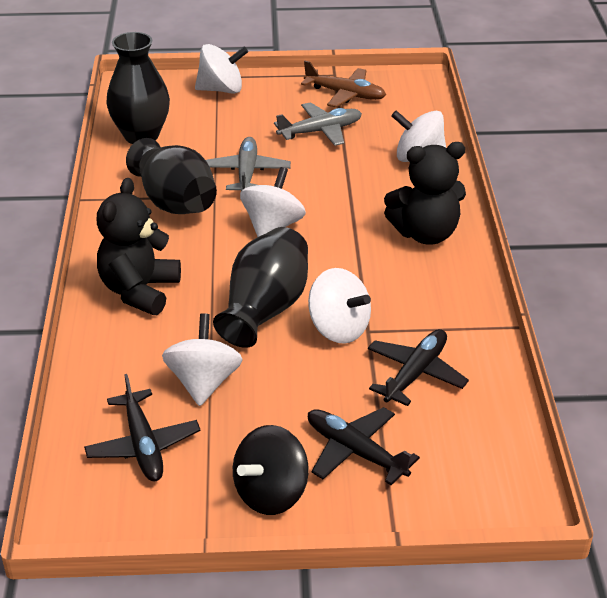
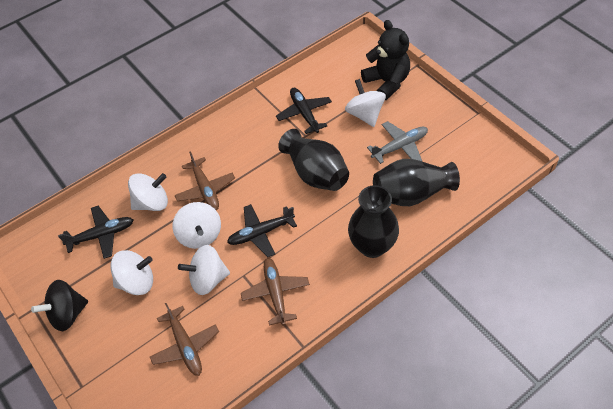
black teddy bear: [96,178,181,315] [384,142,466,245] = 2 -> [361,20,410,100] = 1
brown plane: [301,61,386,107] = 1 -> [150,303,219,376] [174,151,235,210] [241,258,310,326] = 3
grey plane: [206,137,291,191] [274,102,362,146] = 2 -> [367,121,428,164] = 1

